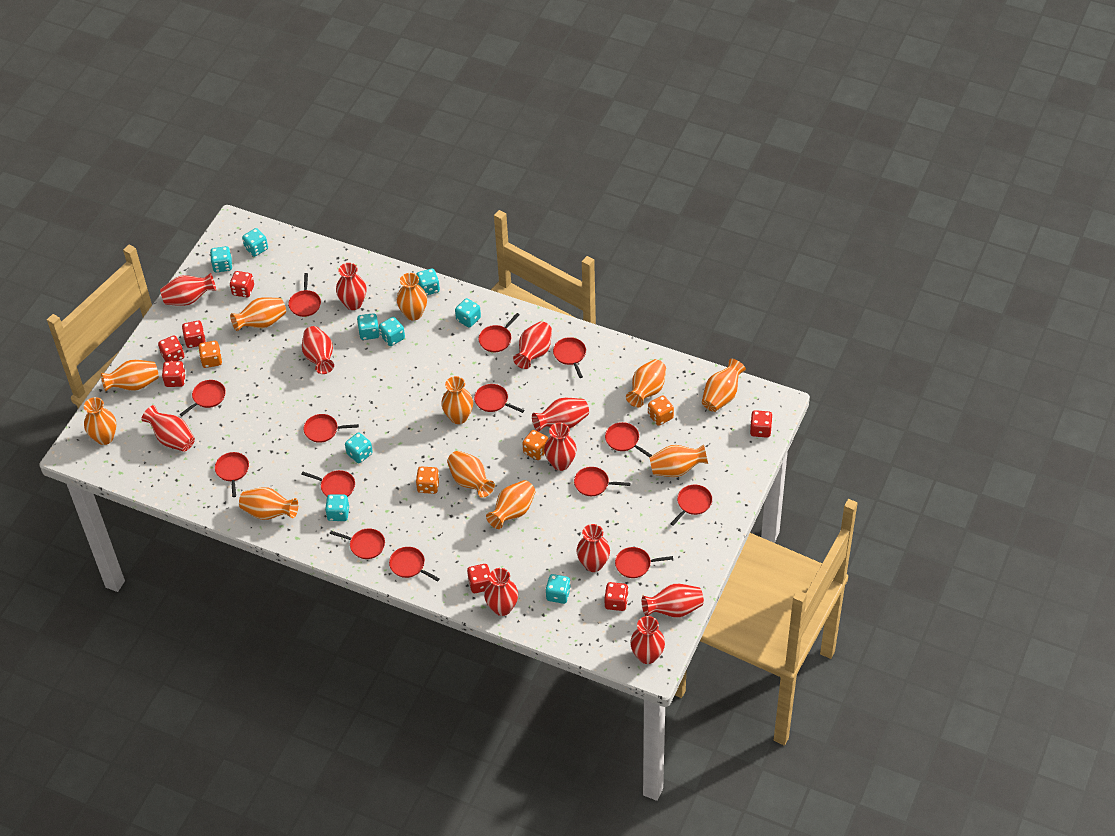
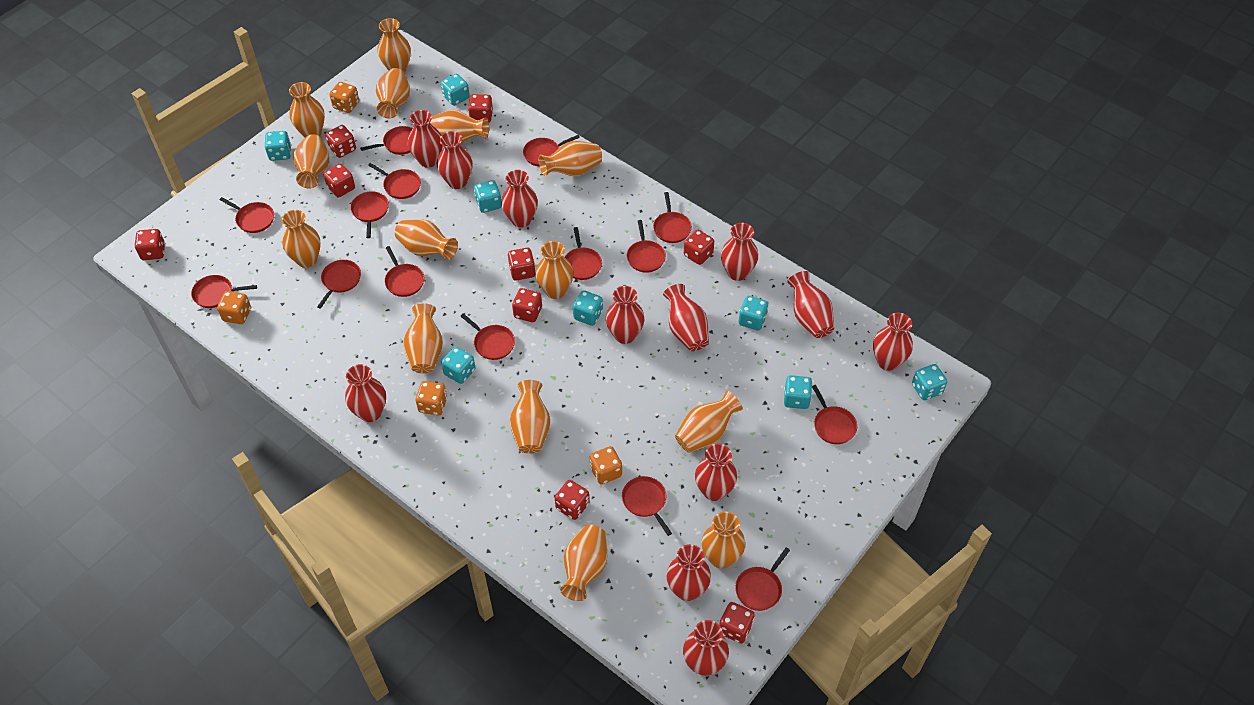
orange vase: [84,397,116,445] [101,360,159,392] [230,297,286,331] [239,487,298,520] [397,273,427,321] [441,376,473,424] [447,451,495,498] [486,480,535,529] [626,359,666,407] [649,444,708,477] [702,359,746,412] = 11 -> [282,210,321,268] [289,82,325,138] [293,134,329,189] [376,68,410,119] [378,18,411,73] [395,219,458,260] [403,303,443,373] [430,110,489,143] [510,380,550,453] [536,241,574,299] [539,141,602,176] [560,525,607,601] [675,391,743,453] [702,512,745,569] = 14
red dice: [158,335,184,362] [162,361,186,387] [182,321,206,348] [230,271,254,297] [467,564,490,593] [604,582,628,611] [750,410,773,438] = 7 -> [135,229,165,260] [323,164,355,197] [326,125,356,158] [468,94,493,123] [508,248,536,280] [512,288,542,322] [555,480,589,520] [684,230,714,265] [719,602,755,643] = 9
red pan: [179,380,226,416] [215,452,249,497] [288,273,321,317] [301,470,355,497] [303,414,359,443] [330,528,385,559] [389,547,440,582] [474,384,524,413] [478,313,520,352] [553,337,586,378] [574,467,631,496] [605,422,652,457] [615,547,673,578] [670,485,712,526] = 14 -> [191,275,257,308] [220,197,274,233] [317,260,361,309] [350,191,389,238] [360,126,412,155] [368,163,421,199] [384,246,424,297] [460,314,515,360] [523,135,580,166] [565,227,602,280] [622,476,672,536] [627,220,666,273] [653,192,692,243] [735,548,790,611] [812,385,857,444] = 15
red vase: [142,405,195,452] [160,273,216,306] [302,326,334,374] [336,263,367,310] [484,568,518,616] [513,321,552,369] [532,398,589,432] [544,423,577,471] [577,524,610,572] [630,616,665,664] [642,584,704,618] = 11 -> [345,364,386,422] [408,110,443,168] [437,131,473,189] [501,170,538,228] [606,286,644,344] [663,284,709,351] [666,544,711,601] [683,620,729,676] [695,444,737,501] [721,223,758,281] [787,271,834,338] [873,313,913,371] = 12
turquoise dice: [210,246,232,272] [242,228,268,257] [325,494,349,521] [345,433,373,463] [357,313,380,340] [379,317,405,346] [416,268,440,295] [455,298,481,328] [545,574,571,604] = 9 -> [265,131,291,161] [441,73,470,106] [441,347,475,384] [474,180,502,213] [573,290,603,326] [739,296,768,331] [784,375,812,409] [912,364,947,400] = 8

